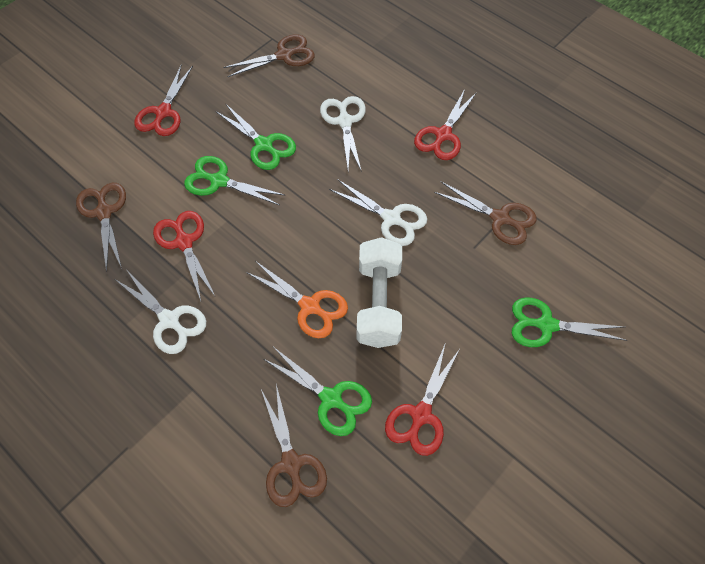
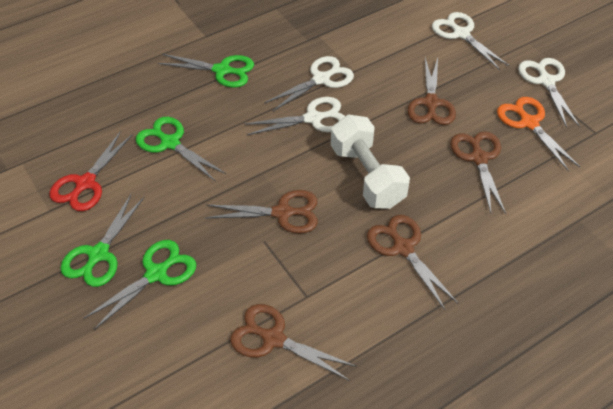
brown scissors: [76,183,126,272] [223,34,315,77] [261,384,327,507] [434,182,537,245] = 4 -> [206,190,318,234] [230,304,357,380] [367,215,458,310] [407,58,456,125] [450,131,506,214] = 5
red scissors: [134,65,193,136] [153,211,215,301] [385,342,460,456] [414,89,477,160] = 4 -> [49,131,133,211] = 1
white scissors: [115,269,206,354] [320,96,366,172] [329,179,427,246] = 3 -> [244,97,345,135] [264,56,354,112] [432,12,509,70] [519,58,580,128] = 4

